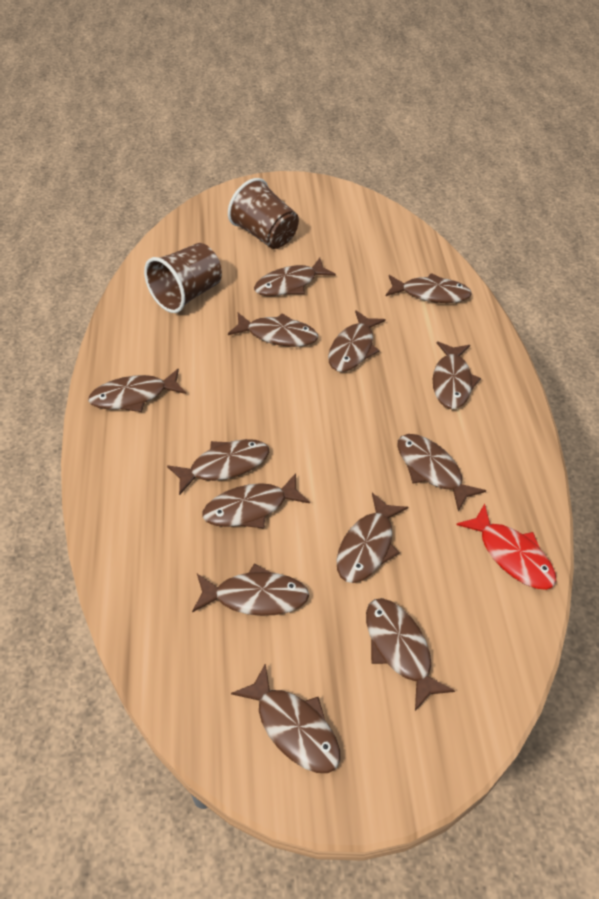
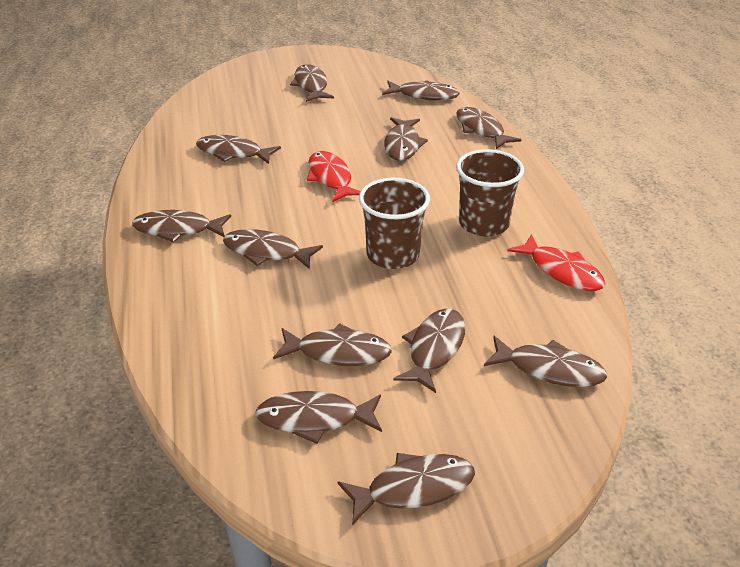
brown fish: [88,368,186,412] [167,439,269,495] [192,564,309,616] [202,473,310,528] [228,313,318,347] [231,663,340,773] [254,258,336,296] [328,310,386,372] [337,493,408,583] [366,598,455,711] [386,273,472,303] [397,434,486,511] [433,341,481,409] = 13 -> [132,210,231,243] [196,135,281,164] [223,229,323,269] [255,391,382,444] [273,323,392,366] [290,64,334,102] [337,453,475,525] [382,80,460,100] [384,117,428,161] [394,308,465,393] [456,107,521,149] [484,336,607,387] = 12
red fish: [456,504,556,590] = 1 -> [307,151,361,202] [507,234,605,291] = 2

